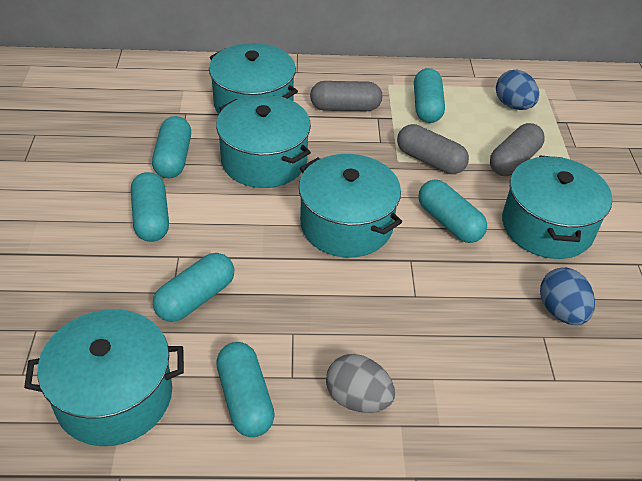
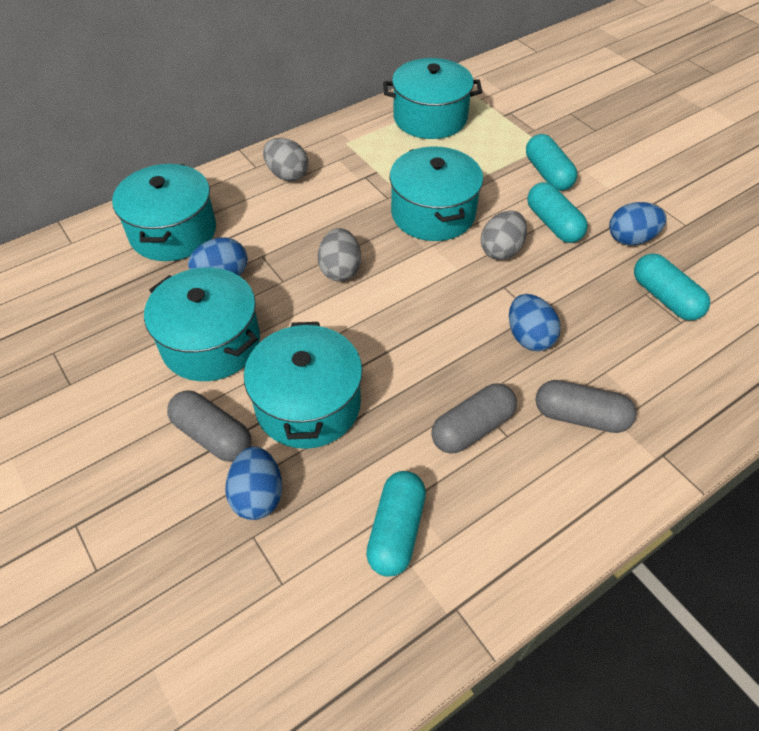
blue egg: [496,70,539,110] [540,268,595,325] = 2 -> [188,237,248,275] [225,446,282,520] [509,294,560,351] [609,202,667,245] = 4
grey egg: [326,354,395,413] = 1 -> [263,138,308,181] [318,228,361,282] [481,210,527,260] = 3
turquoise capsule: [131,172,169,242] [152,116,191,178] [153,253,234,322] [216,342,275,437] [414,68,445,123] [418,180,487,243] = 6 -> [366,471,426,577] [526,134,577,191] [527,182,588,243] [634,254,710,321] = 4

